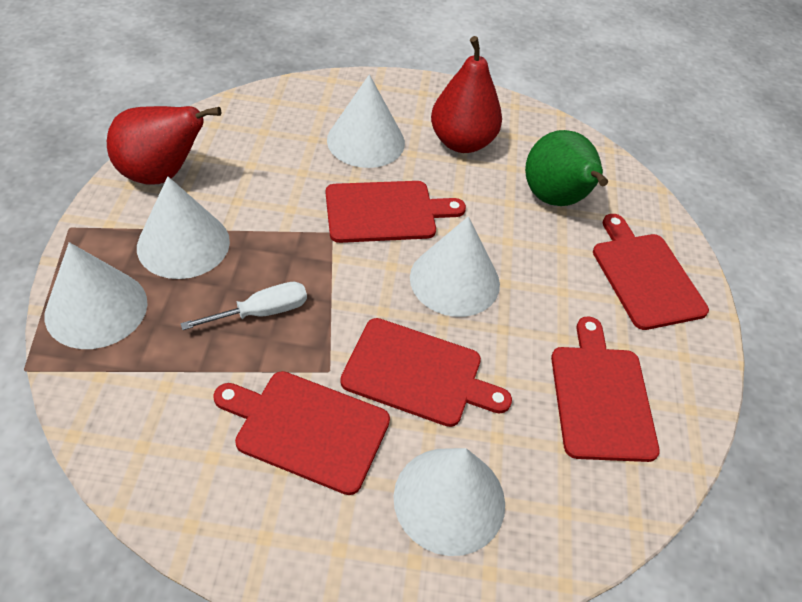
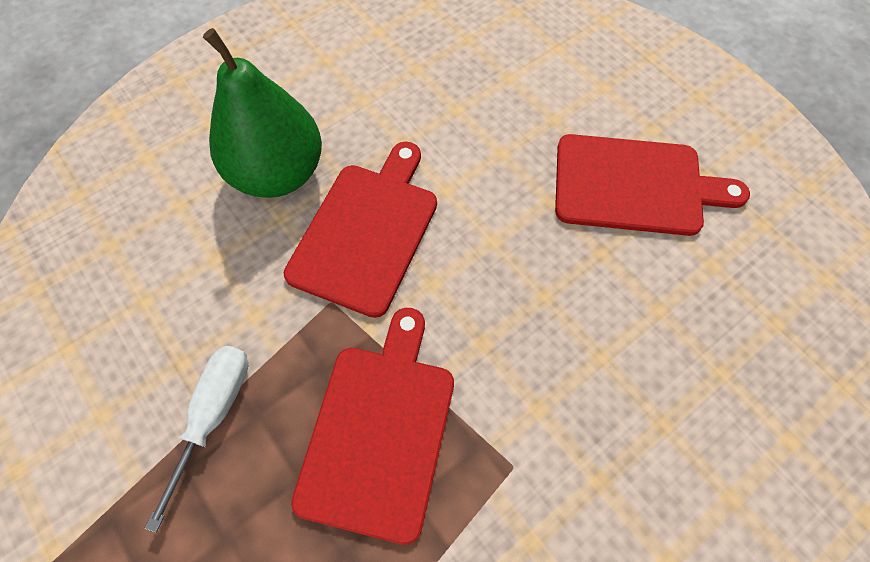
red cutting board: [213,371,390,495] [326,181,466,243] [340,318,512,427] [551,316,660,462] [593,214,709,330] = 5 -> [284,142,437,318] [291,308,454,545] [555,134,750,236] = 3
red pear: [107,106,221,185] [431,36,502,153] = 2 -> none = 0
white cone: [45,242,148,349] [137,177,230,279] [327,74,405,168] [393,448,505,556] [410,216,500,317] = 5 -> none = 0

